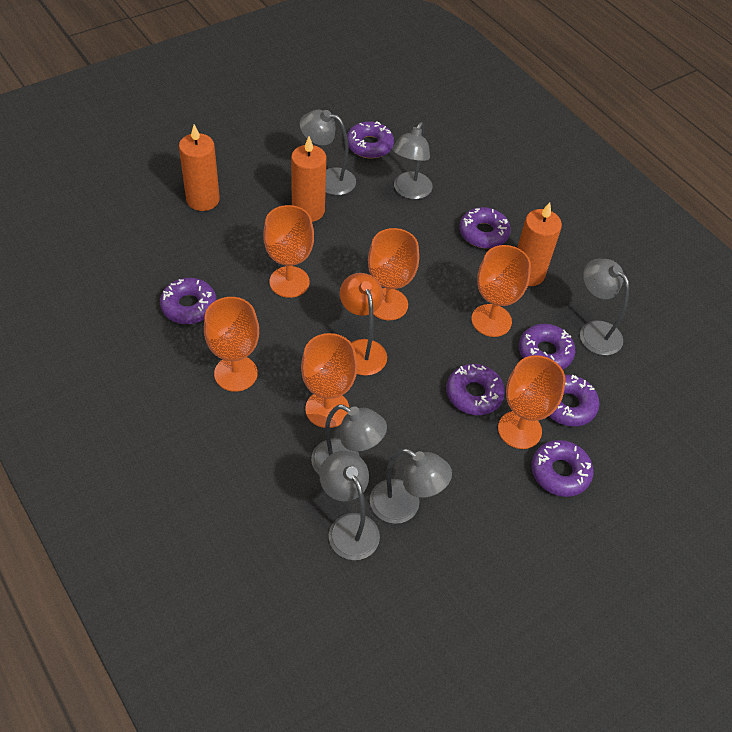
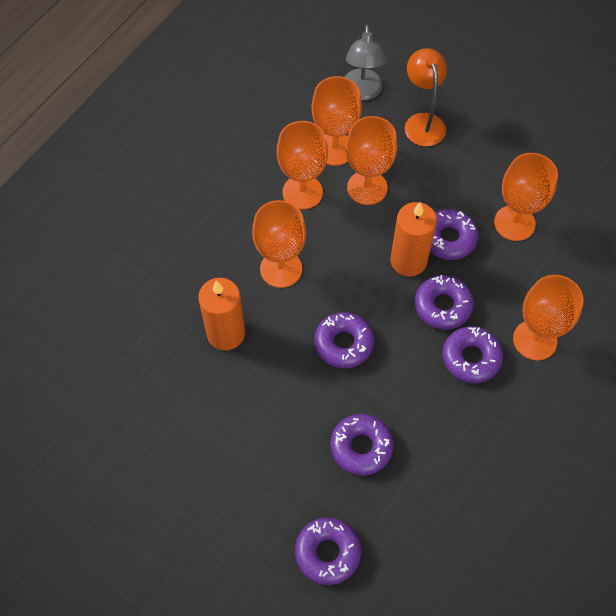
grey lamp: [300,110,356,195] [311,405,387,475] [319,451,380,560] [370,449,452,524] [392,122,433,199] [580,259,629,355] = 6 -> [345,25,387,101] = 1
orange candle: [179,124,220,211] [291,137,326,222] [517,202,562,286] = 3 -> [198,278,245,350] [390,202,437,276] = 2
purple donut: [160,278,217,324] [347,121,394,159] [446,364,505,415] [459,207,511,249] [519,324,575,370] [531,440,594,497] [549,375,599,427] = 7 -> [295,517,361,585] [314,312,374,368] [330,414,394,476] [415,275,474,330] [430,209,478,260] [442,326,503,383] = 6

